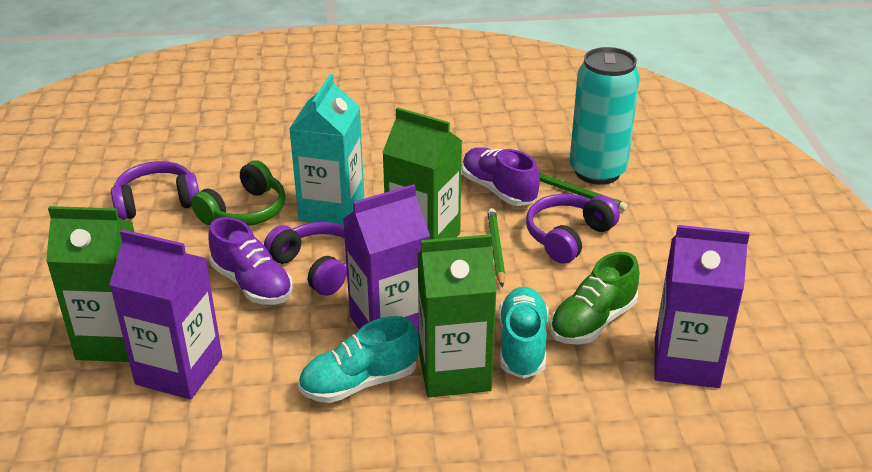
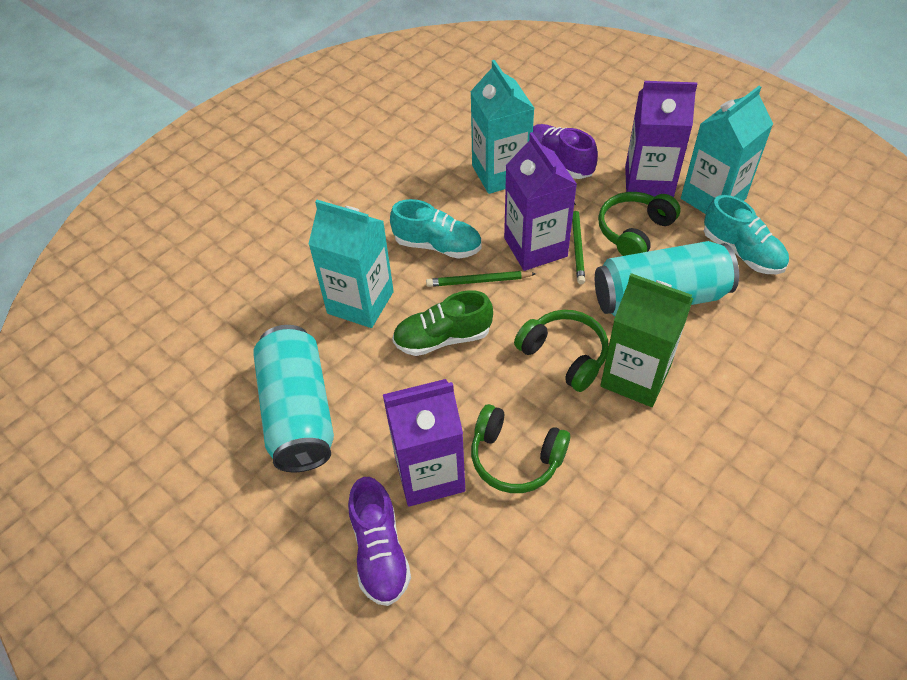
green carton: [46,206,134,362] [382,107,462,240] [418,234,497,397] = 3 -> [600,273,694,407] = 1
green headphones: [191,160,286,226] = 1 -> [471,404,570,493] [514,310,608,392] [598,192,681,256] = 3
purple headphones: [111,161,199,220] [264,222,347,296] [526,194,620,264] = 3 -> none = 0
turquoise can: [569,47,640,185] = 1 -> [253,325,334,472] [595,241,739,316] = 2
turquoise carton: [289,74,364,226] = 1 -> [308,200,394,328] [470,60,534,194] [681,86,773,214] = 3

